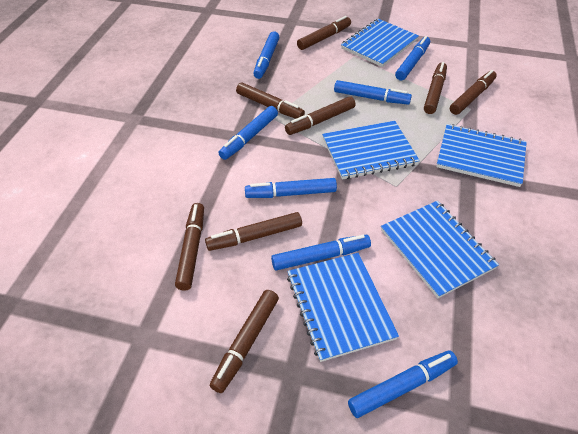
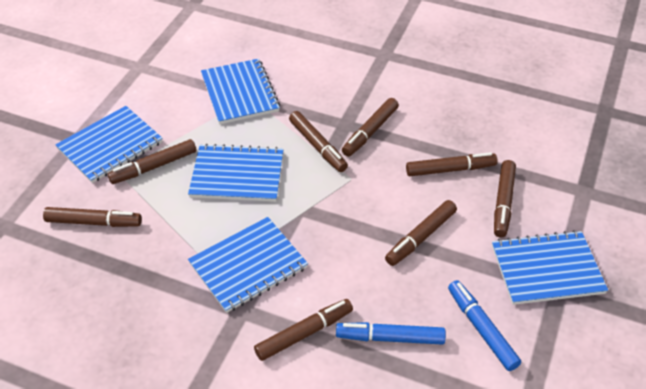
blue marker: [219,106,278,160] [245,178,337,198] [253,31,279,79] [271,235,371,271] [334,80,412,104] [348,350,458,418] [395,36,430,81] = 7 -> [336,322,446,345] [448,280,521,371] = 2

